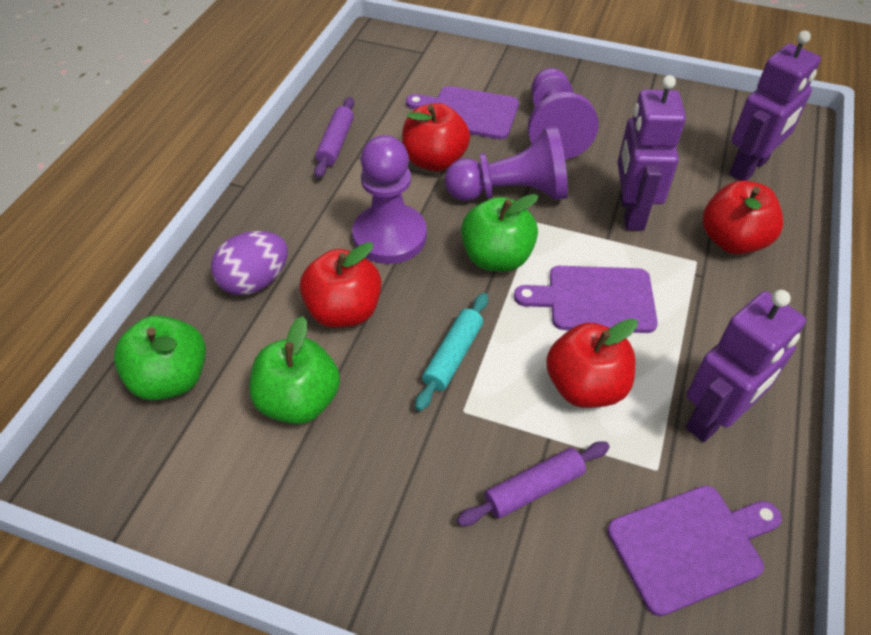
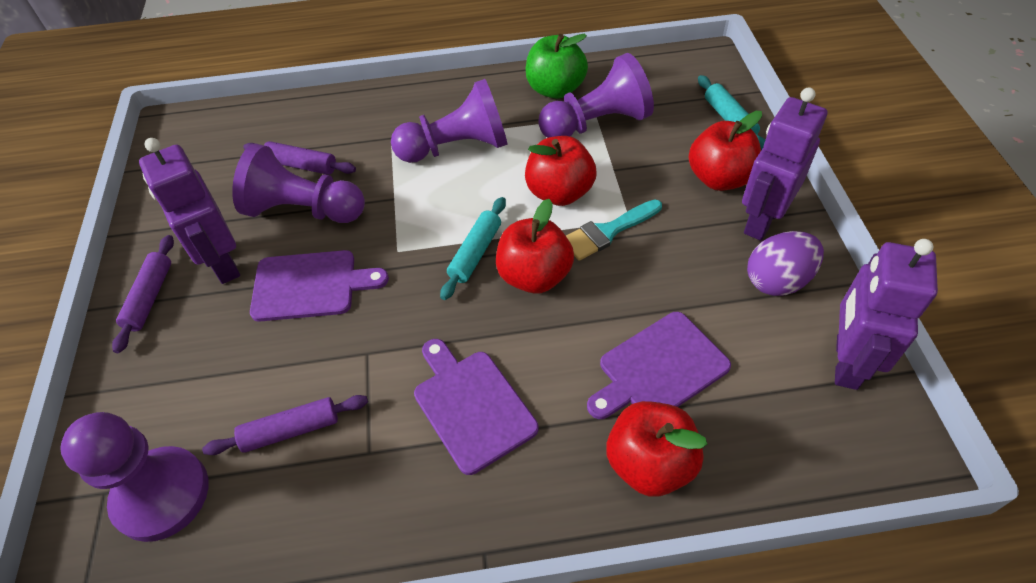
green apple: [114,315,206,400] [249,316,340,424] [461,194,539,272] = 3 -> [526,34,588,99] = 1
purple pawn: [352,135,427,264] [445,126,568,201] [528,68,599,160] = 3 -> [60,412,209,542] [232,143,365,223] [391,79,507,163] [538,53,654,138] = 4
purple rolling pin: [314,97,354,178] [457,441,610,526] = 2 -> [112,235,174,353] [202,395,368,455] [243,141,356,175] = 3
turquoise brush: none = 0 -> [566,199,662,261] = 1
turquoise rolling pin: [415,293,488,411] = 1 -> [440,197,506,300] [698,75,765,150] = 2

